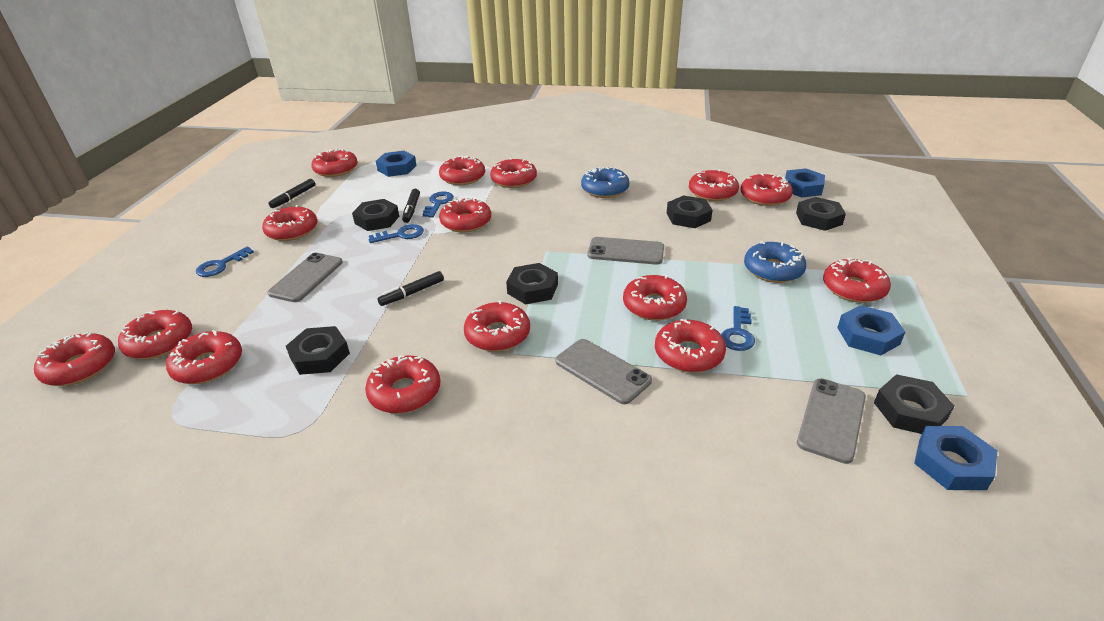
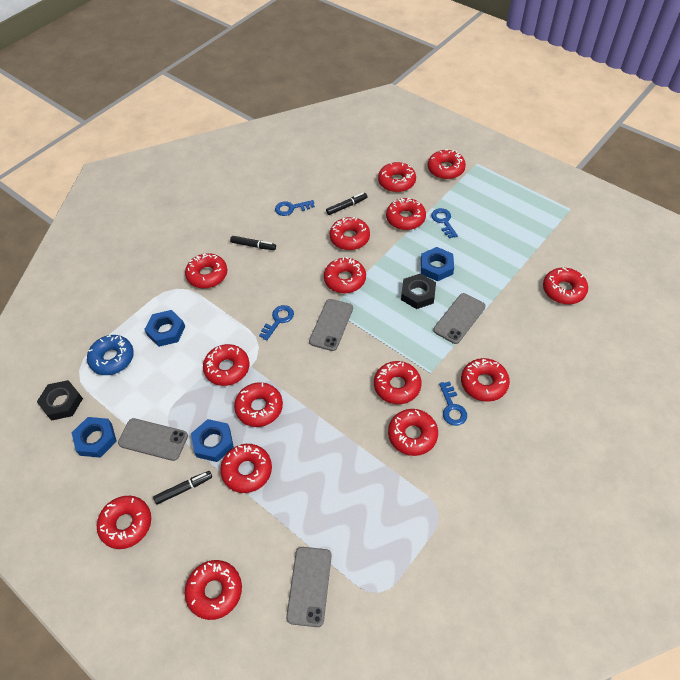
black nut: [286,326,350,375] [352,199,399,231] [506,263,558,305] [667,196,713,228] [796,197,846,231] [874,374,954,434] = 6 -> [37,380,83,421] [401,273,436,309] = 2
blue donut: [581,167,629,198] [744,241,806,283] = 2 -> [87,335,134,375] = 1

